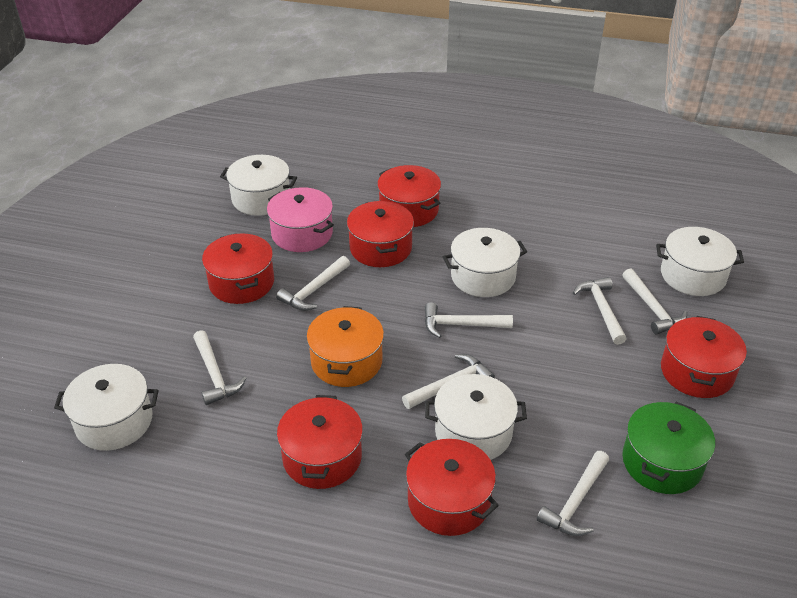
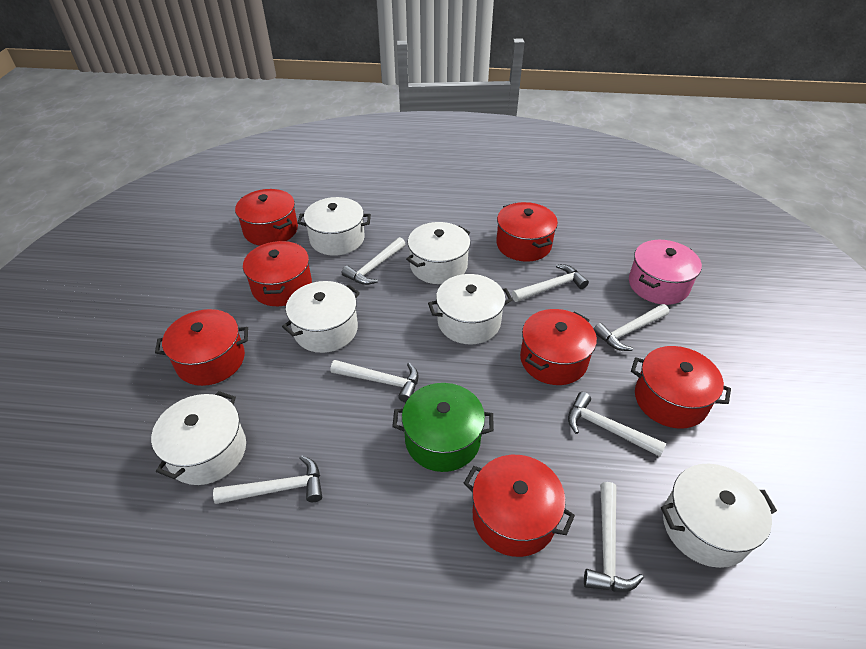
orange pot: [307,306,384,387] = 1 -> none = 0
red pot: [202,233,274,304] [277,395,363,489] [347,201,414,267] [377,165,441,227] [405,439,499,536] [661,316,747,398] = 6 -> [155,309,248,386] [235,189,298,246] [243,241,312,306] [463,455,575,557] [496,202,558,262] [520,309,597,385] [631,346,731,429] = 7
white pot: [54,364,159,451] [220,155,297,216] [425,374,527,460] [443,228,527,297] [656,227,744,296] = 5 -> [151,391,246,485] [282,281,360,353] [298,197,371,256] [406,222,470,284] [428,274,513,344] [661,464,777,568] = 6

